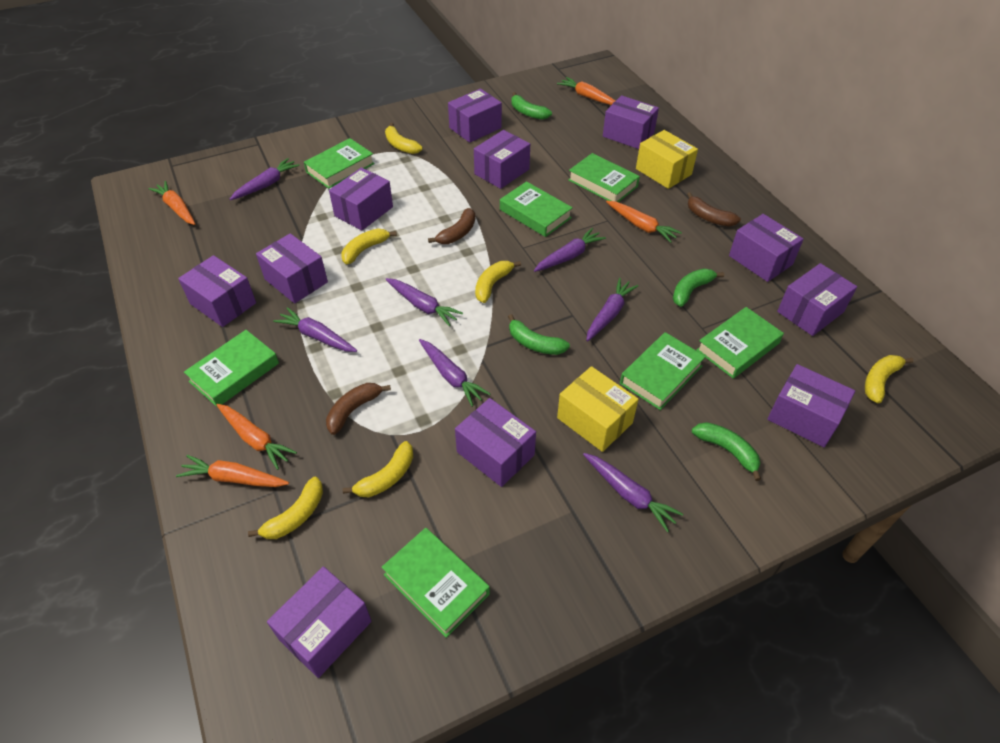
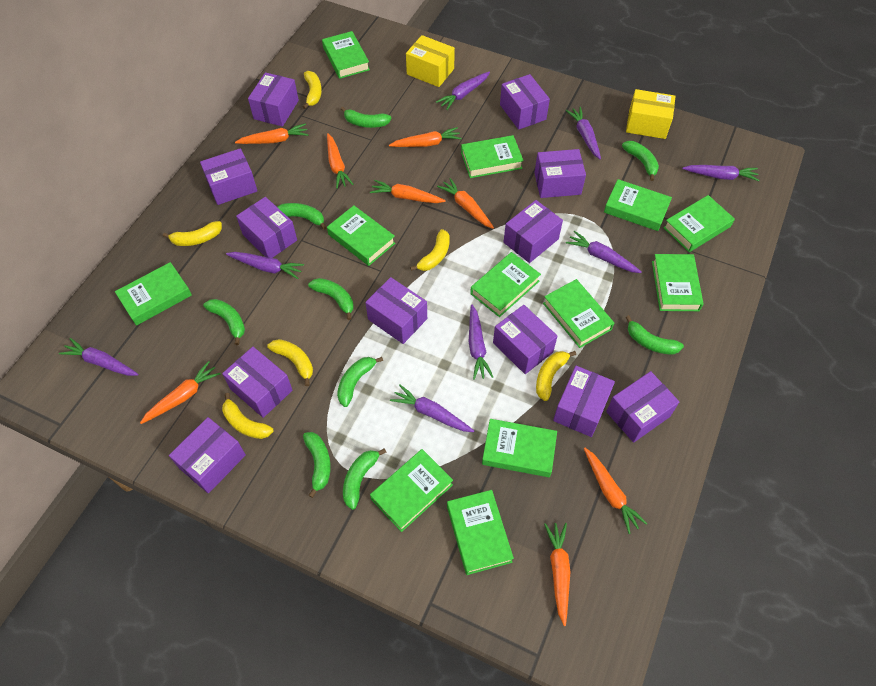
brown banana: [326,383,391,435] [428,208,475,244] [687,192,741,226] = 3 -> none = 0
green banana: [508,314,570,355] [512,92,552,120] [673,268,724,307] [692,422,761,481] = 4 -> [203,299,245,345] [277,203,327,230] [303,432,331,498] [308,278,353,320] [337,357,383,407] [341,107,391,128] [343,448,387,510] [622,141,659,181] [625,315,684,355] = 9
green book: [184,330,279,408] [304,138,375,189] [382,528,490,638] [500,181,573,237] [568,153,640,202] [620,332,706,410] [696,307,784,379] = 7 -> [115,262,192,326] [322,31,370,79] [327,205,395,266] [370,449,453,532] [447,490,514,575] [461,135,524,178] [470,252,541,317] [482,419,557,477] [543,279,614,348] [604,179,672,231] [652,254,704,311] [663,195,735,252] = 12
orange carrot: [148,181,195,225] [176,455,289,487] [217,404,297,470] [557,77,615,105] [606,201,682,243] = 5 -> [140,361,221,424] [235,123,309,144] [327,133,353,189] [370,180,446,203] [389,127,462,147] [437,178,494,229] [544,523,570,626] [584,448,648,534] = 8
purple box: [178,255,256,327] [256,233,328,303] [267,566,371,678] [329,168,393,231] [448,89,502,143] [455,398,536,487] [474,130,530,189] [603,95,659,149] [729,214,804,282] [767,364,855,447] [777,263,857,336] = 11 -> [169,417,246,493] [200,148,257,205] [222,347,292,418] [236,197,297,258] [248,72,299,127] [365,277,427,344] [493,305,557,374] [500,74,550,130] [504,200,563,263] [534,149,586,198] [553,366,615,437] [606,371,679,443] = 12
purple carrot: [230,158,300,200] [273,307,357,352] [385,278,463,326] [419,339,490,407] [534,228,606,272] [583,453,683,532] [586,278,639,341] = 7 -> [59,338,138,376] [226,252,304,279] [390,385,474,432] [436,71,490,110] [469,304,493,380] [566,107,601,159] [566,231,642,273] [682,165,759,181] = 8

